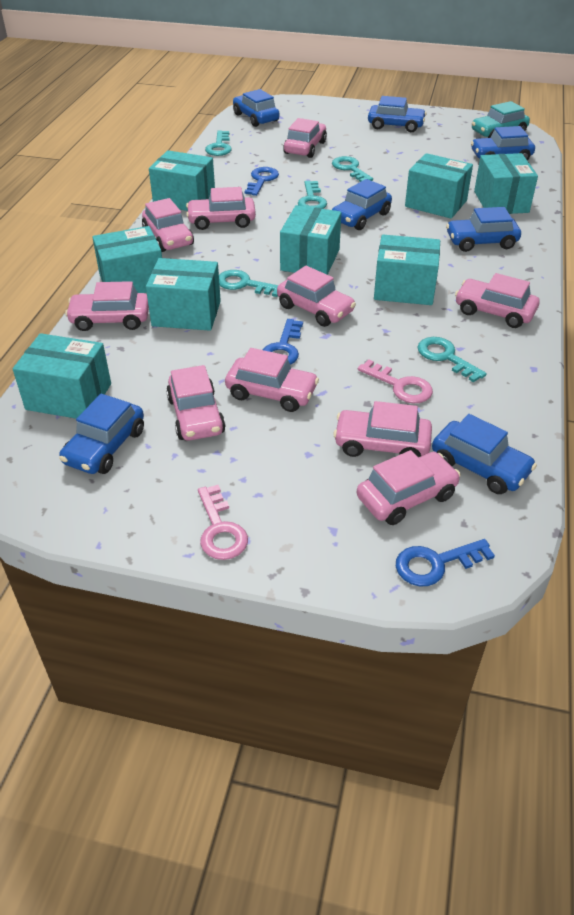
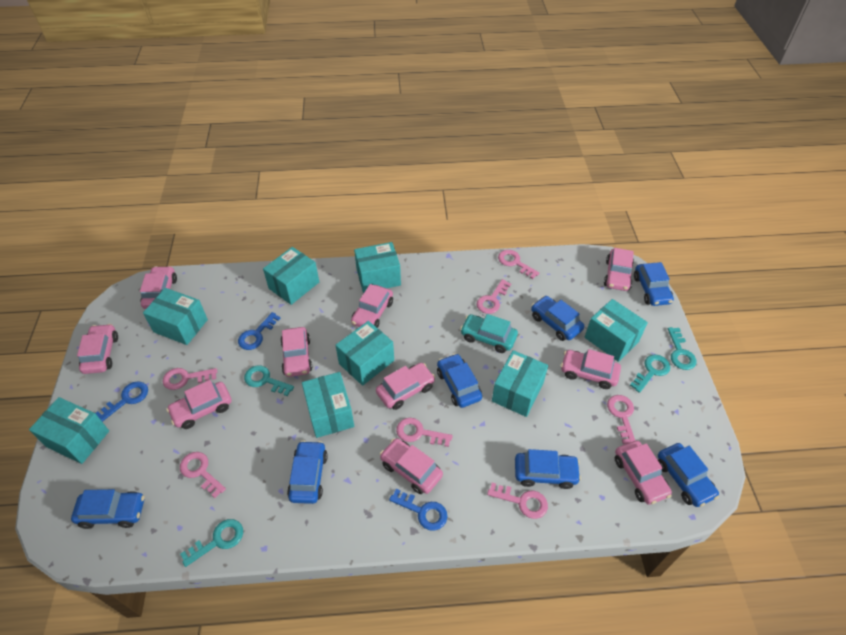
pink key: [198,485,248,560] [358,359,433,403] = 2 -> [162,368,217,390] [180,452,226,498] [396,418,453,447] [476,279,511,314] [487,483,548,519] [498,250,540,279] [607,395,635,444] = 7
turquoise key: [205,131,232,156] [219,270,278,297] [298,181,327,209] [332,156,373,182] [417,337,487,382] = 5 -> [180,519,243,567] [244,365,294,396] [630,355,670,393] [668,327,696,370] = 4

